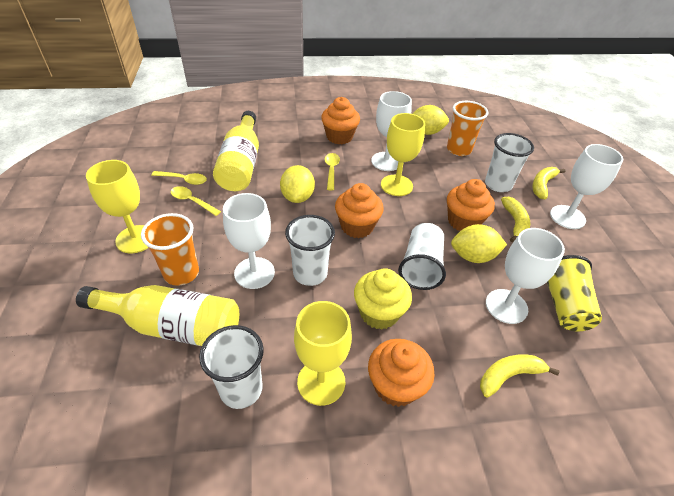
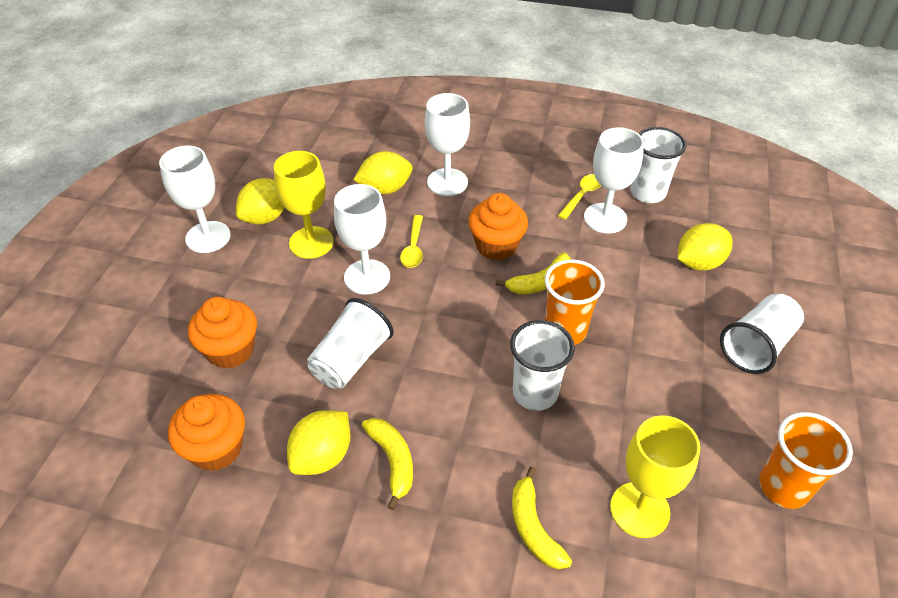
orange cupcake: [321,97,360,144] [335,183,383,238] [368,339,435,407] [447,179,495,231] = 4 -> [168,394,245,471] [188,297,257,369] [468,193,528,260] = 3
yellow bottle: [76,285,239,346] [213,111,259,191] = 2 -> none = 0
yellow cup: [547,255,602,331] = 1 -> none = 0
yellow cupcake: [354,268,412,329] = 1 -> none = 0
yellow goblet: [86,160,148,253] [294,301,352,406] [381,113,425,196] = 3 -> [274,151,334,259] [610,415,700,538] = 2
yellow lemon: [280,165,315,203] [413,105,449,135] [451,224,507,263] = 3 -> [236,178,285,225] [287,410,350,475] [354,151,413,194] [678,223,733,270] = 4
yellow spoon: [151,171,207,185] [171,186,221,216] [325,153,340,191] = 3 -> [400,215,423,268] [558,174,601,220] = 2

